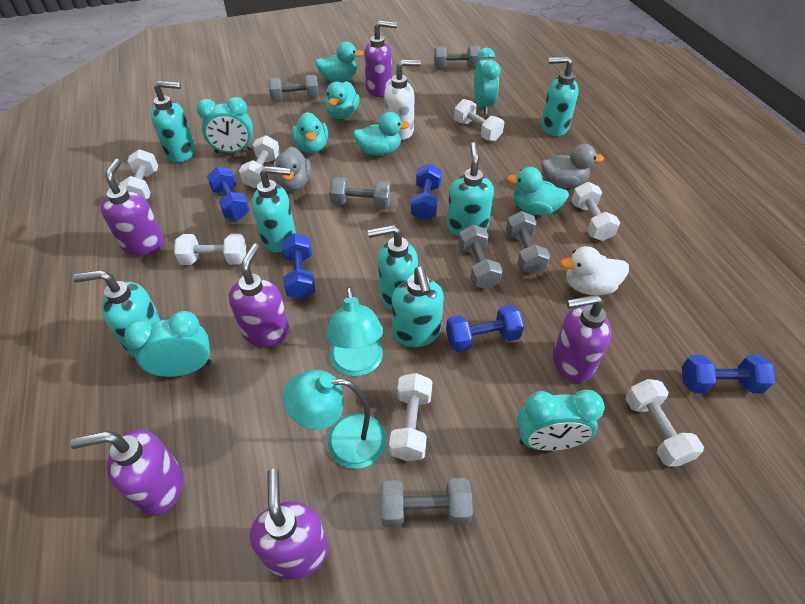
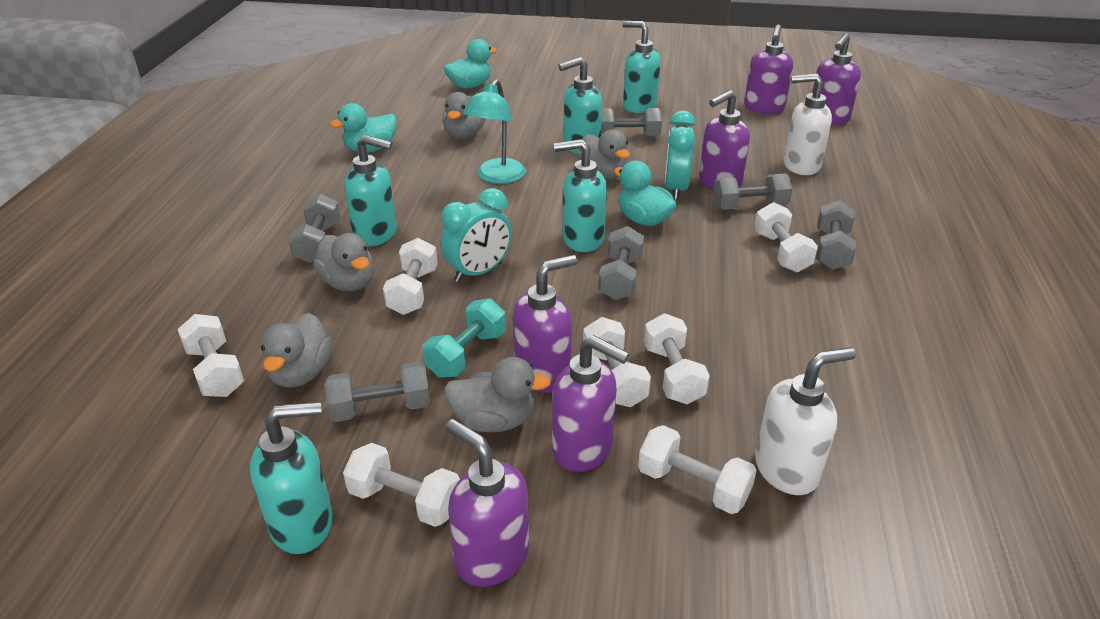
blue dumbbell: [207,167,250,220] [282,233,315,299] [411,164,442,220] [446,305,524,352] [682,355,775,393] = 5 -> none = 0
grey duck: [273,146,311,192] [541,144,604,189] = 2 -> [261,313,333,387] [313,233,374,291] [442,92,486,139] [444,357,551,432] [577,129,630,180] = 5
turquoise clock: [124,311,212,377] [197,97,253,153] [474,48,500,114] [517,389,605,451] = 4 -> [441,188,512,282] [664,111,696,200] = 2
turquoise duck: [292,112,328,153] [315,42,364,82] [325,81,360,119] [353,112,410,156] [507,167,569,216] = 5 -> [330,103,397,152] [444,39,497,88] [614,161,677,226] = 3
turquoise dumbbell: none = 0 -> [423,298,506,378] = 1
turquoise lamp: [283,370,386,469] [326,287,383,376] = 2 -> [463,79,526,184] = 1
turquoise soap dispenser: [73,270,162,357] [151,81,195,162] [252,166,296,253] [368,225,418,311] [392,267,444,347] [447,142,494,236] [541,56,579,136] = 7 -> [250,402,333,554] [344,135,397,246] [554,139,607,252] [558,57,602,154] [622,21,661,113] = 5
white duck: [560,246,629,295] = 1 -> none = 0
white soap dispenser: [384,60,421,140] = 1 -> [755,347,856,495] [784,73,832,175] = 2

